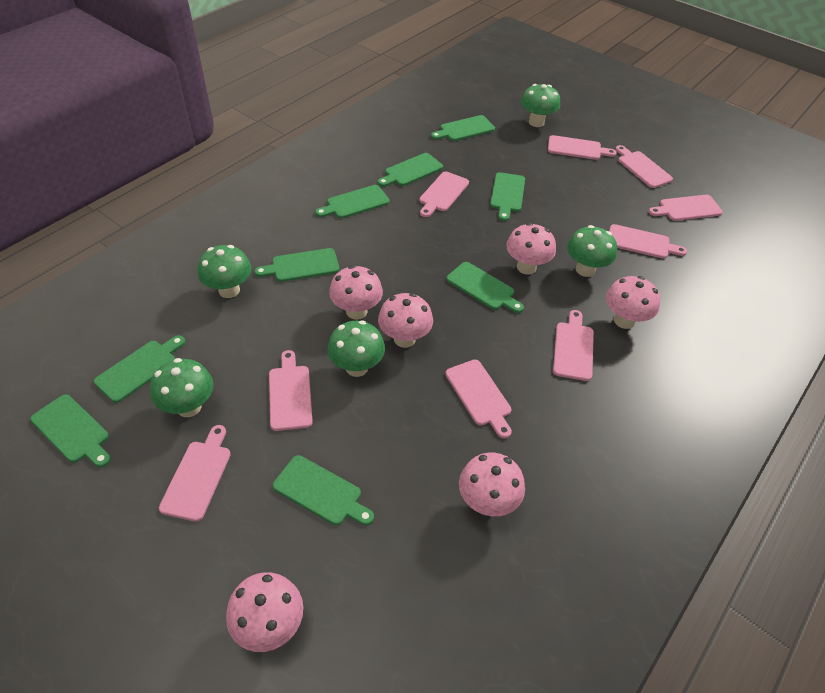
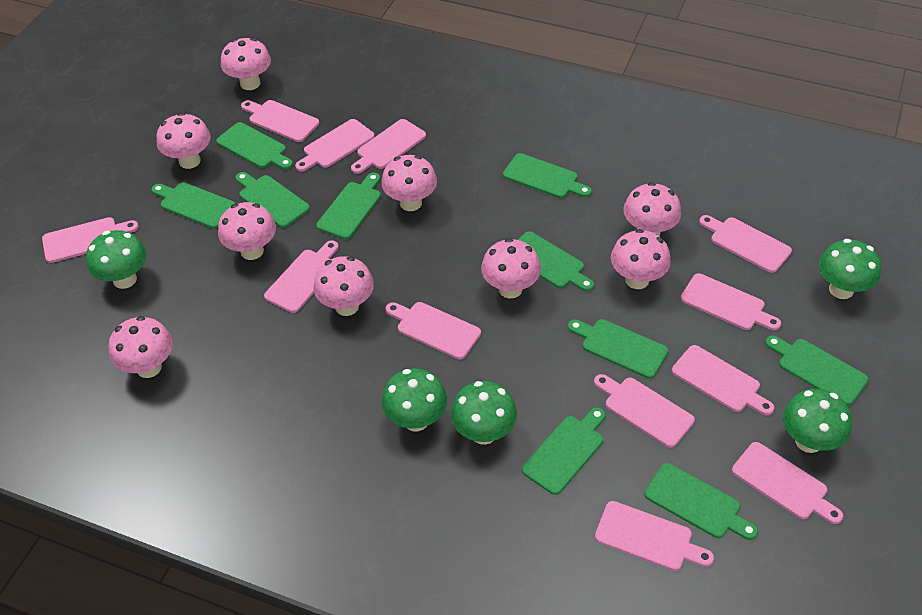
green cutting board: [30,394,111,467] [94,335,185,403] [255,248,339,282] [273,455,374,525] [315,185,390,219] [378,153,443,187] [431,115,495,141] [446,262,524,313] [490,172,525,221] = 9 -> [151,182,236,229] [216,122,293,170] [236,172,310,228] [316,173,381,239] [503,153,592,198] [518,231,594,292] [522,407,606,495] [568,319,669,379] [644,463,758,540] [765,336,869,406] = 10
pink cutting board: [159,425,231,522] [269,350,313,431] [419,171,469,217] [445,360,512,439] [548,135,617,160] [553,310,594,381] [609,224,687,259] [615,145,673,188] [649,195,723,221] = 9 -> [42,217,139,263] [241,100,319,142] [264,240,339,313] [295,119,375,172] [351,119,426,174] [386,302,481,359] [594,374,695,448] [595,501,714,571] [672,345,775,415] [680,273,781,330] [699,215,792,273] [732,442,843,524] = 12
pink mushroom: [226,572,303,652] [329,265,383,320] [378,293,433,348] [459,453,525,516] [506,223,556,275] [606,276,660,329] = 6 -> [108,316,173,378] [156,113,211,169] [218,202,276,260] [221,38,271,90] [314,256,374,316] [381,155,437,211] [481,238,541,298] [611,229,671,289] [623,182,681,236] = 9

